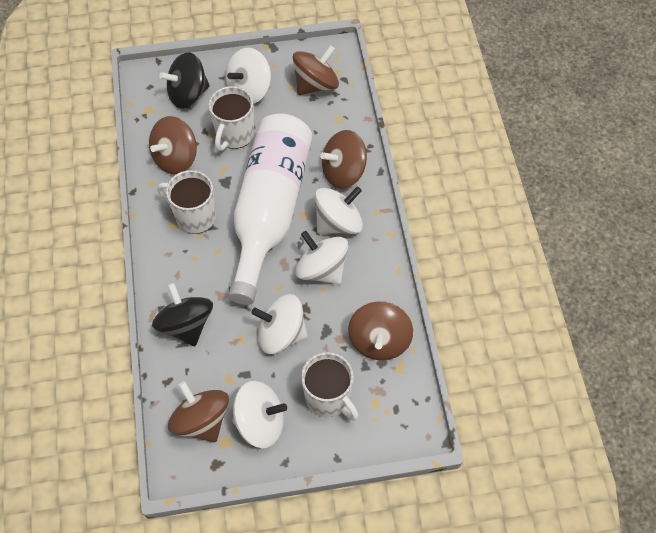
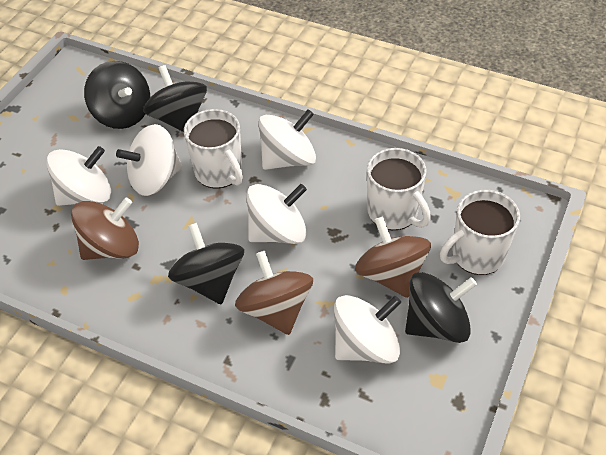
black spinning top: [152,283,213,346] [159,53,210,109] = 2 -> [84,61,150,129] [143,65,207,132] [168,223,244,304] [405,272,477,343] = 4
brown spinning top: [149,116,197,175] [168,381,229,442] [293,45,339,95] [320,130,367,189] [348,301,413,360] = 5 -> [71,197,139,260] [235,251,313,335] [355,216,431,298] = 3
white bottle: [228,114,312,305] = 1 -> none = 0

